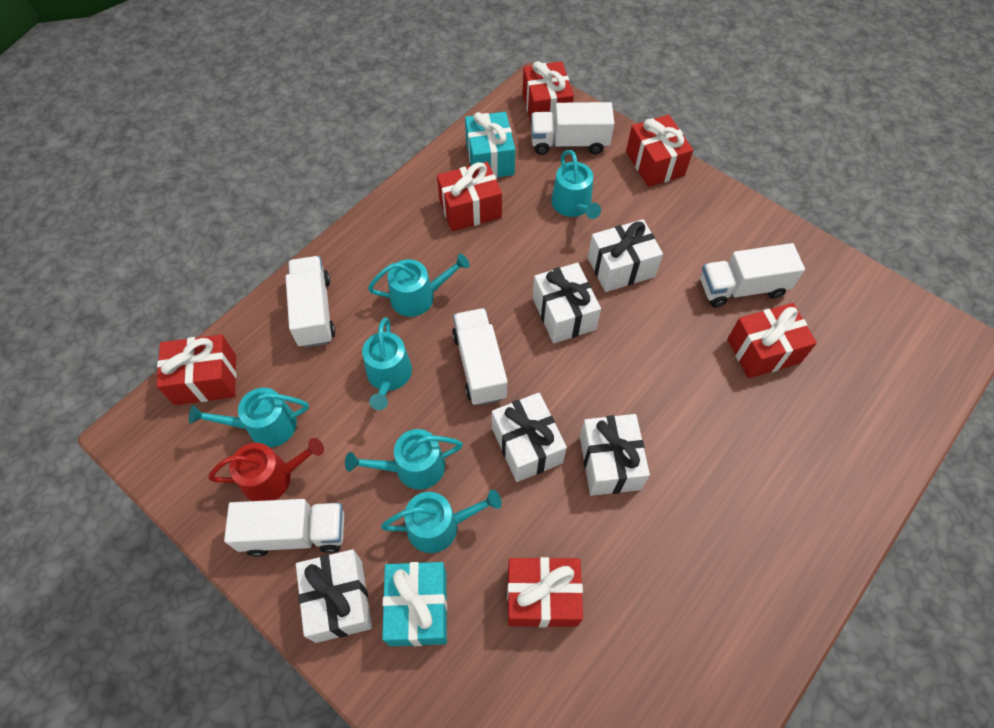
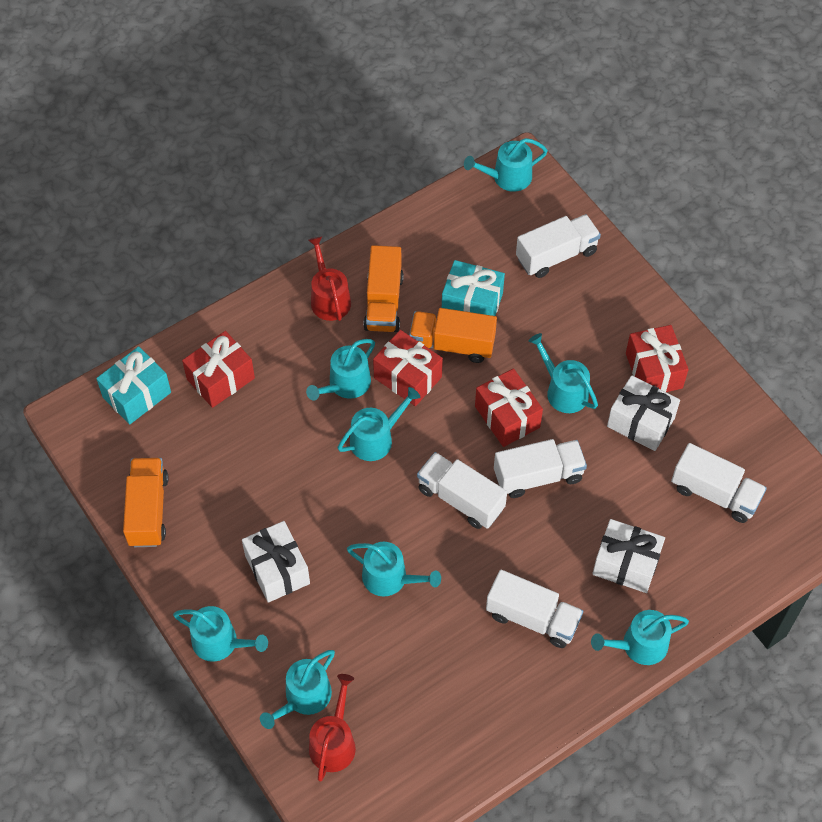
orange truck: none = 0 -> [123,458,169,547] [363,245,404,332] [409,308,497,363] = 3
red gift: [157,334,236,405] [437,162,502,231] [507,557,583,627] [522,61,574,122] [626,115,693,187] [727,303,817,379] = 6 -> [182,331,255,408] [373,330,443,406] [475,368,543,447] [626,325,689,392] = 4
red watering can: [208,438,324,501] = 1 -> [308,236,351,321] [309,674,356,782] = 2
turquoise watering can: [189,388,309,447] [345,429,463,490] [362,317,412,410] [368,254,470,317] [381,490,502,553] [551,150,601,219] = 6 -> [173,606,268,662] [260,650,335,729] [306,339,375,400] [338,387,421,461] [347,542,441,596] [464,138,548,192] [529,333,598,413] [591,610,689,665] = 8
white gift: [296,549,372,643] [492,393,567,482] [533,263,601,343] [580,414,650,496] [588,219,663,292] = 5 -> [242,521,310,603] [592,519,665,593] [607,375,680,451] = 3

